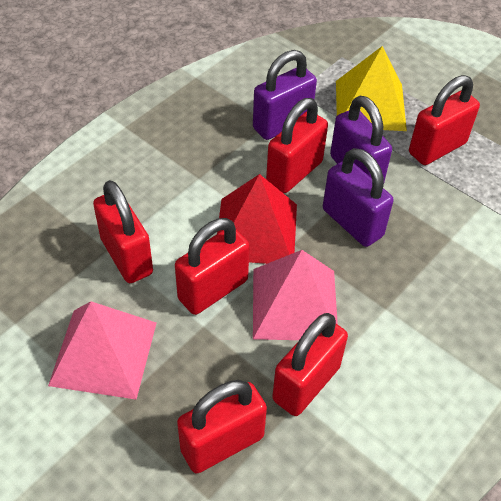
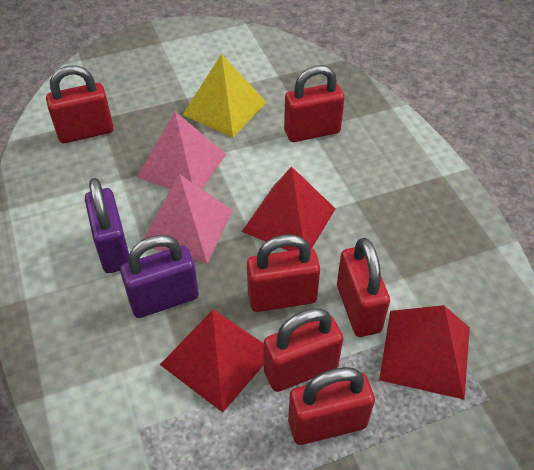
purple padlock: [253,50,317,140] [323,148,393,247] [330,96,392,182] = 3 -> [85,178,129,273] [120,235,199,318] = 2
red pyramid: [217,174,297,264] = 1 -> [160,309,264,412] [242,166,336,251] [379,305,470,400] = 3

